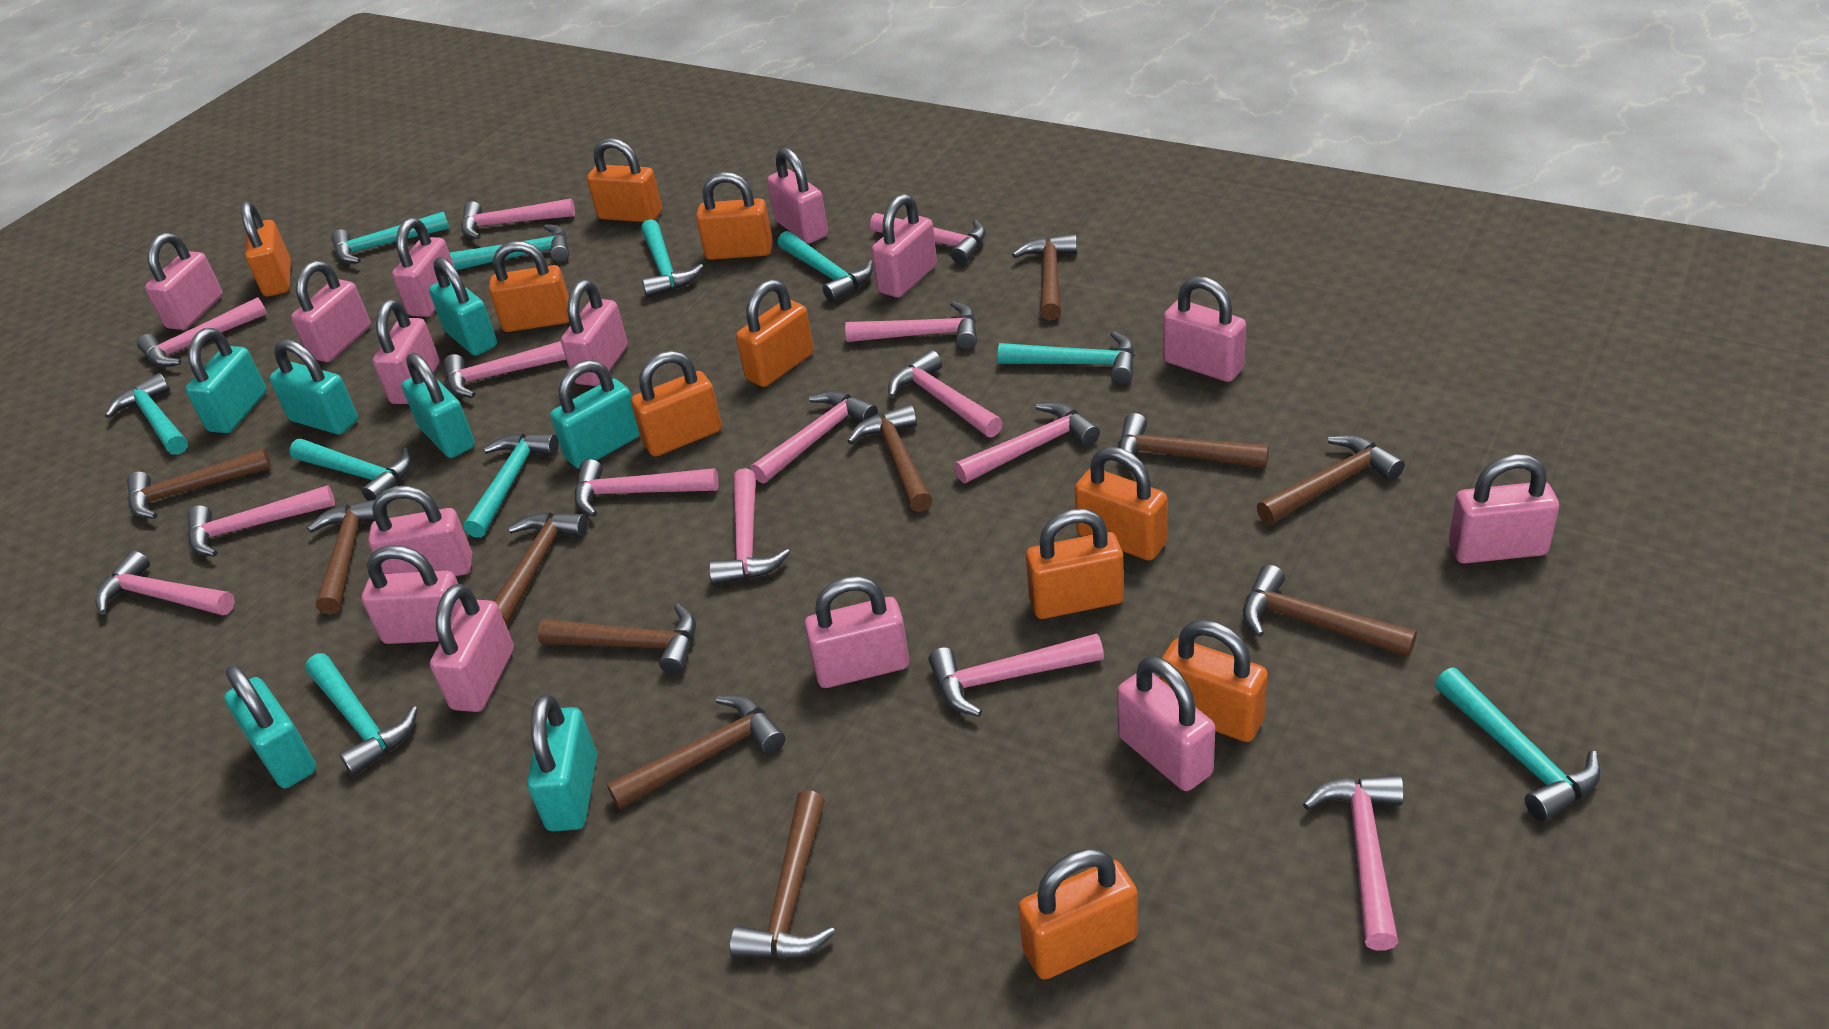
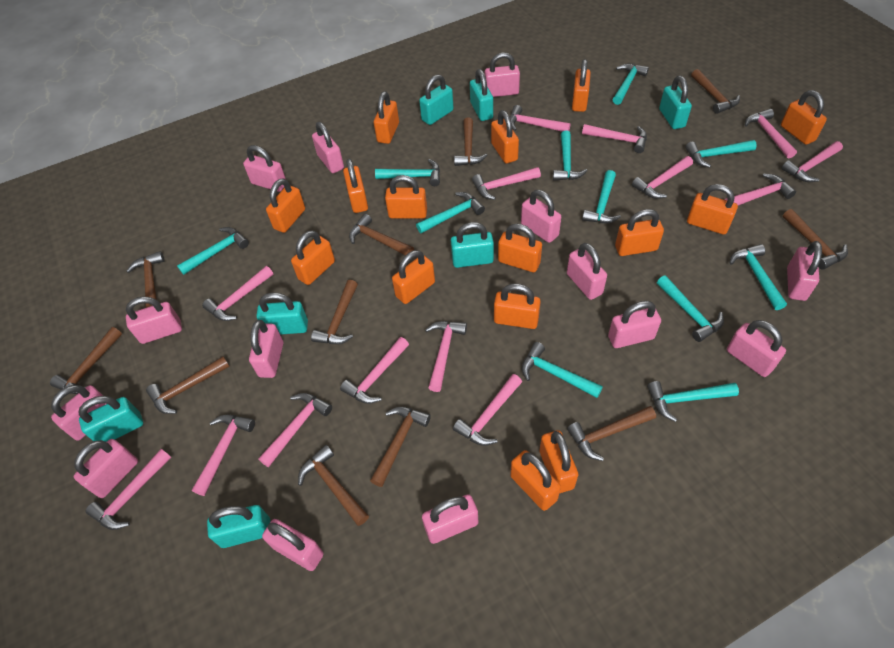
orange padlock: [241,201,291,297] [489,241,569,332] [587,138,662,222] [631,351,722,456] [696,172,773,260] [736,279,814,387] [1018,849,1138,980] [1026,509,1124,619] [1075,447,1167,561] [1160,620,1268,742] = 10 -> [266,178,305,233] [291,230,335,285] [343,159,368,213] [374,91,399,144] [385,175,427,219] [392,250,435,304] [491,110,519,164] [494,284,541,329] [498,224,542,272] [510,450,561,511] [540,430,578,493] [572,59,591,112] [615,209,664,256] [687,184,738,235] [781,90,827,145] = 15
turquoise hammer: [105,373,188,455] [290,439,412,501] [305,653,418,776] [331,211,450,264] [450,224,569,270] [463,433,559,538] [641,219,704,298] [778,231,873,303] [998,331,1135,384] [1435,667,1601,821] = 10 -> [177,227,249,275] [375,159,440,186] [416,192,485,233] [522,342,603,398] [553,130,588,181] [582,170,621,223] [612,64,649,105] [647,381,739,422] [657,276,724,342] [685,140,757,168] [729,244,787,310] = 11

